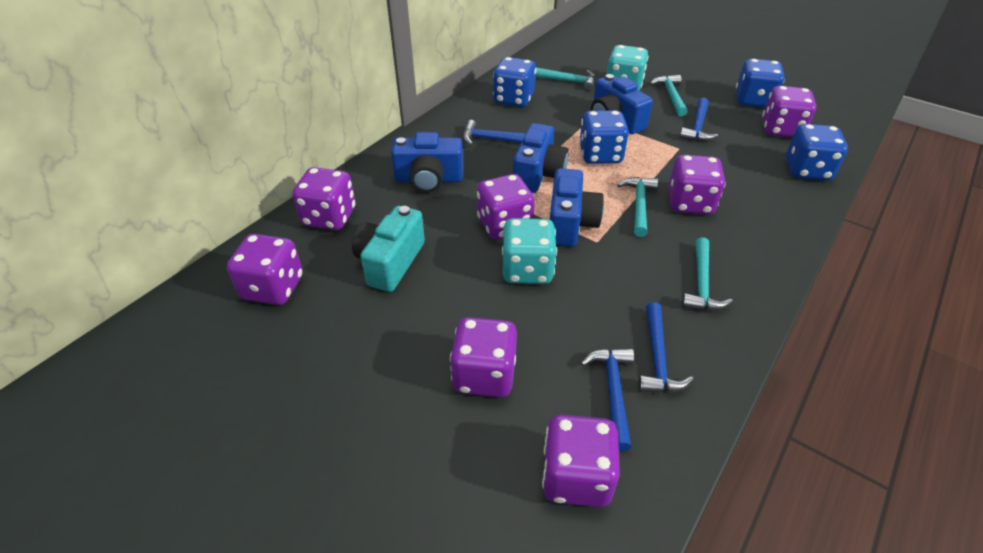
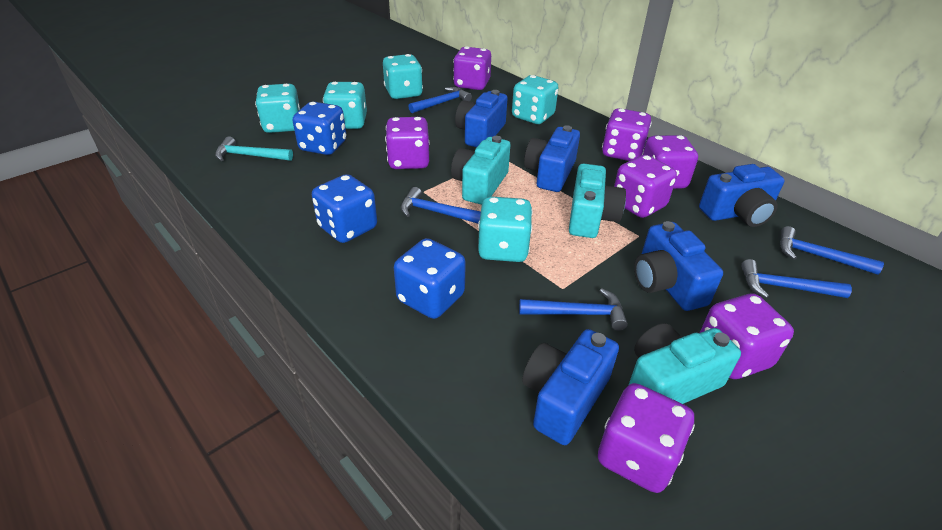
blue camera: [391,132,463,193] [513,123,569,193] [550,168,604,247] [591,74,653,134] = 4 -> [455,90,508,147] [522,329,619,445] [524,125,580,192] [634,221,723,311] [699,164,785,227] = 5
blue dice: [493,57,536,107] [579,110,629,164] [736,58,785,108] [786,124,848,181] = 4 -> [293,102,346,155] [312,174,377,243] [394,238,466,319] = 3
blue hammer: [463,120,526,145] [581,348,634,452] [638,302,693,393] [679,98,718,141] = 4 -> [401,187,481,223] [408,87,472,113] [519,288,628,331] [741,259,852,298] [780,226,884,275] = 5
turquoise camera: [352,206,425,292] = 1 -> [451,136,511,205] [569,163,626,238] [628,323,741,404] = 3
turquoise dice: [502,218,557,284] [607,45,648,91] = 2 -> [255,84,300,133] [323,82,367,129] [383,54,423,99] [478,196,533,262] [512,75,559,124] = 5
turquoise hammer: [535,68,596,91] [617,177,658,237] [650,75,687,116] [681,237,733,310] = 4 -> [215,136,293,161] = 1

